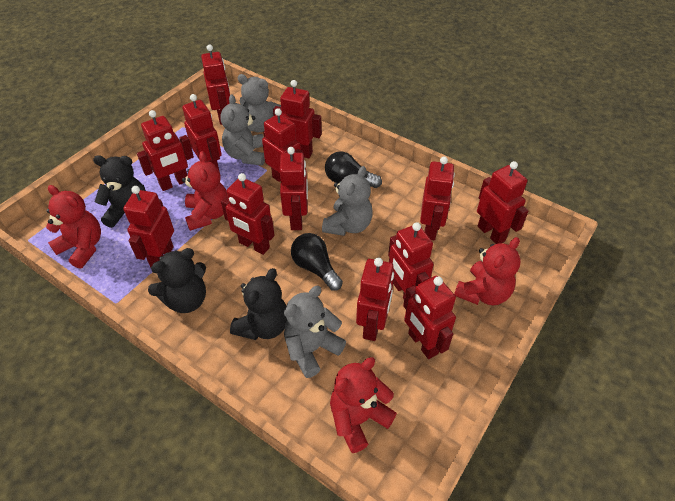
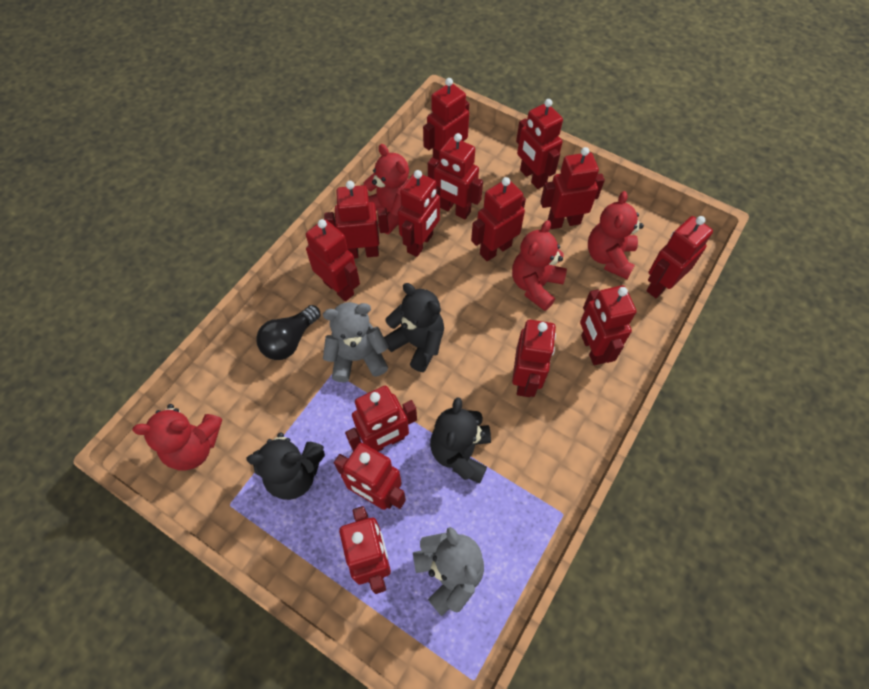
black light bulb: [291,233,343,291] [325,151,382,188] = 2 -> [256,305,321,360] = 1
grey teddy bear: [220,94,265,166] [238,74,281,132] [284,286,346,378] [322,166,373,236] = 4 -> [323,302,389,382] [413,527,484,616] = 2
red robot: [123,186,174,268] [137,110,194,191] [182,94,222,169] [201,45,230,125] [221,173,275,255] [262,108,303,182] [273,80,322,158] [280,147,308,230] [356,258,394,341] [388,222,434,299] [403,276,456,359] [420,156,455,240] [477,161,529,244] = 13 -> [306,219,360,302] [324,181,389,259] [334,443,406,510] [339,506,391,594] [345,386,417,452] [398,170,440,257] [423,78,469,160] [428,133,483,219] [471,177,526,261] [512,320,556,397] [516,99,563,189] [540,147,605,229] [580,285,637,365] [646,216,713,298] = 14

